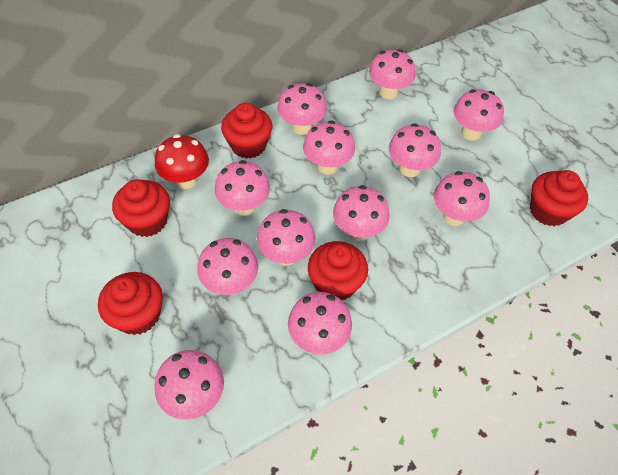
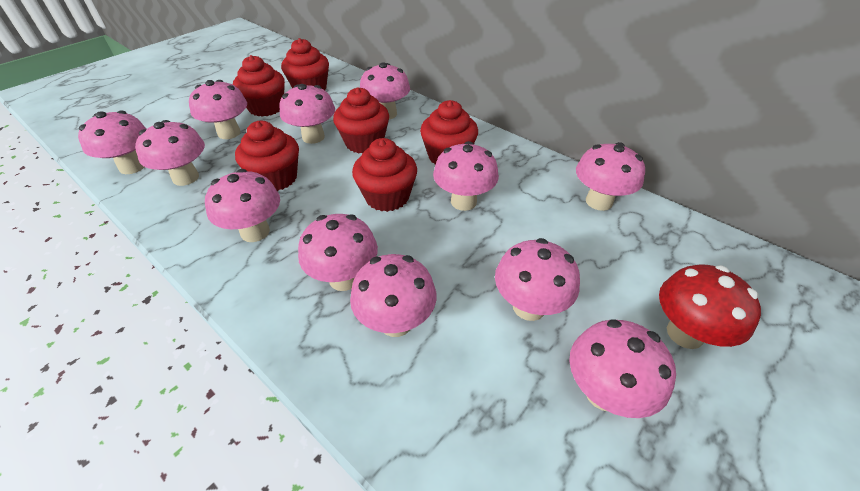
red cupcake: [98,272,163,335] [112,179,170,237] [221,103,272,159] [308,241,368,300] [530,170,588,226] = 5 -> [233,55,285,117] [235,121,299,191] [281,38,329,90] [333,87,389,154] [352,138,417,212] [420,100,478,164] = 6

